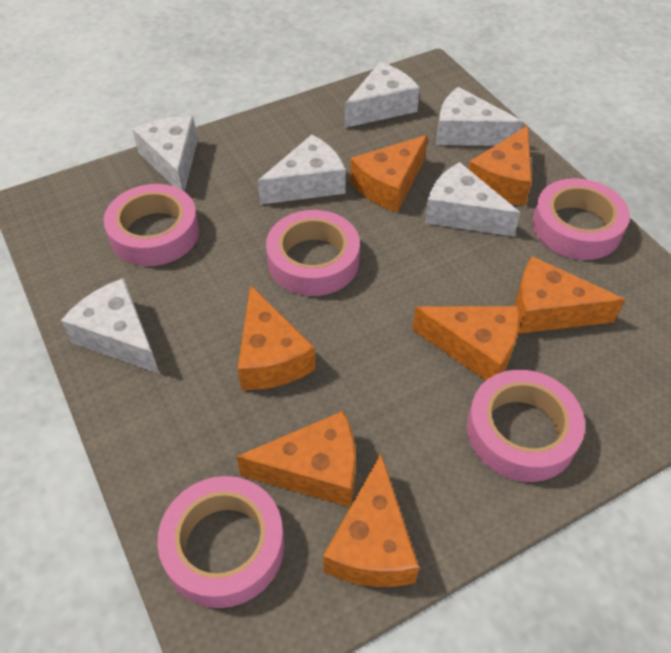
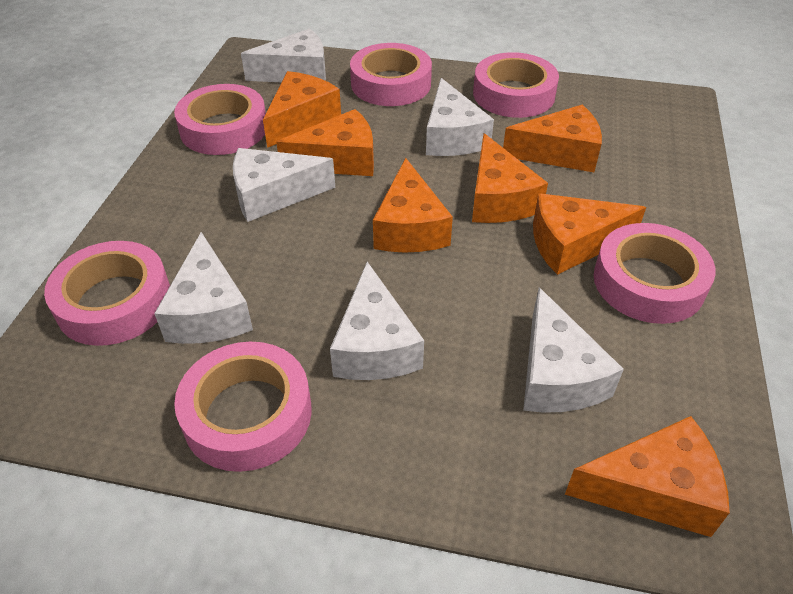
pink tape: [104,184,199,266] [157,476,285,608] [266,210,360,296] [467,370,585,482] [532,178,630,260] = 5 -> [44,241,170,346] [174,84,266,155] [174,342,312,472] [350,43,432,106] [473,52,559,118] [594,223,716,324] = 6

